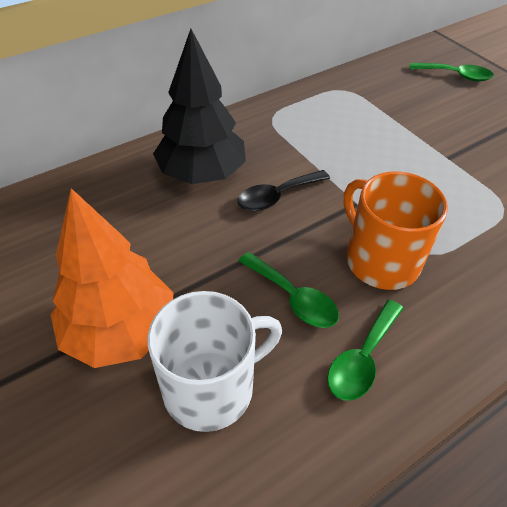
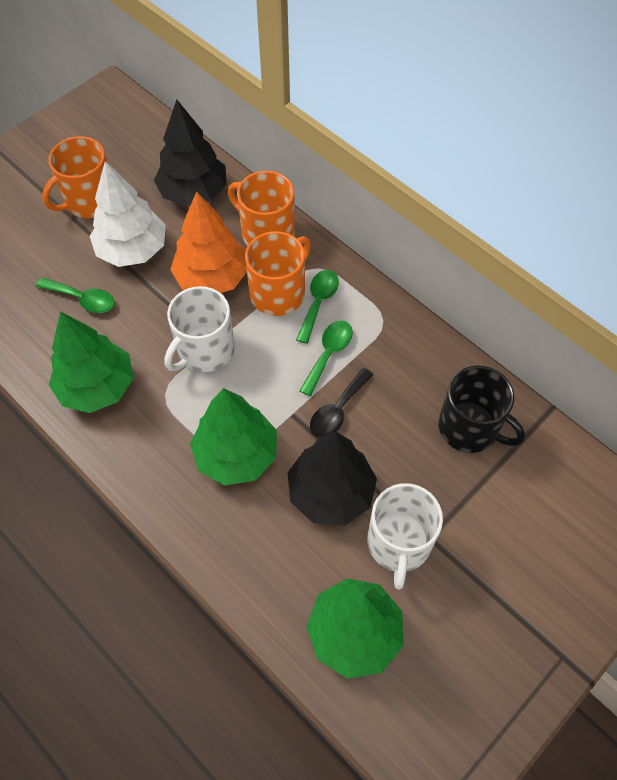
black mug: none = 0 -> [438,366,525,453] = 1
black tree: [153,29,246,184] = 1 -> [154,99,227,206] [288,431,377,526] = 2
green tree: none = 0 -> [49,312,134,413] [190,388,277,486] [306,578,404,679] = 3
orange mug: [344,171,448,290] = 1 -> [42,136,108,218] [228,171,295,246] [245,231,311,316] = 3
white mug: [148,291,282,432] = 1 -> [164,286,235,372] [367,483,443,590] = 2
white tree: none = 0 -> [90,161,166,267] = 1

